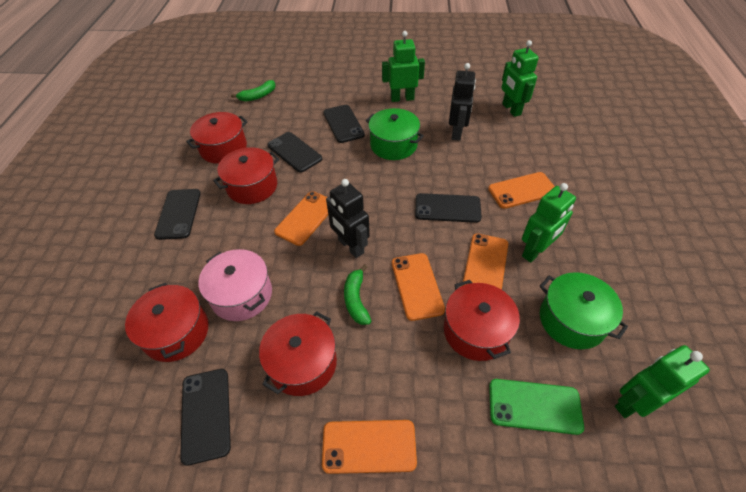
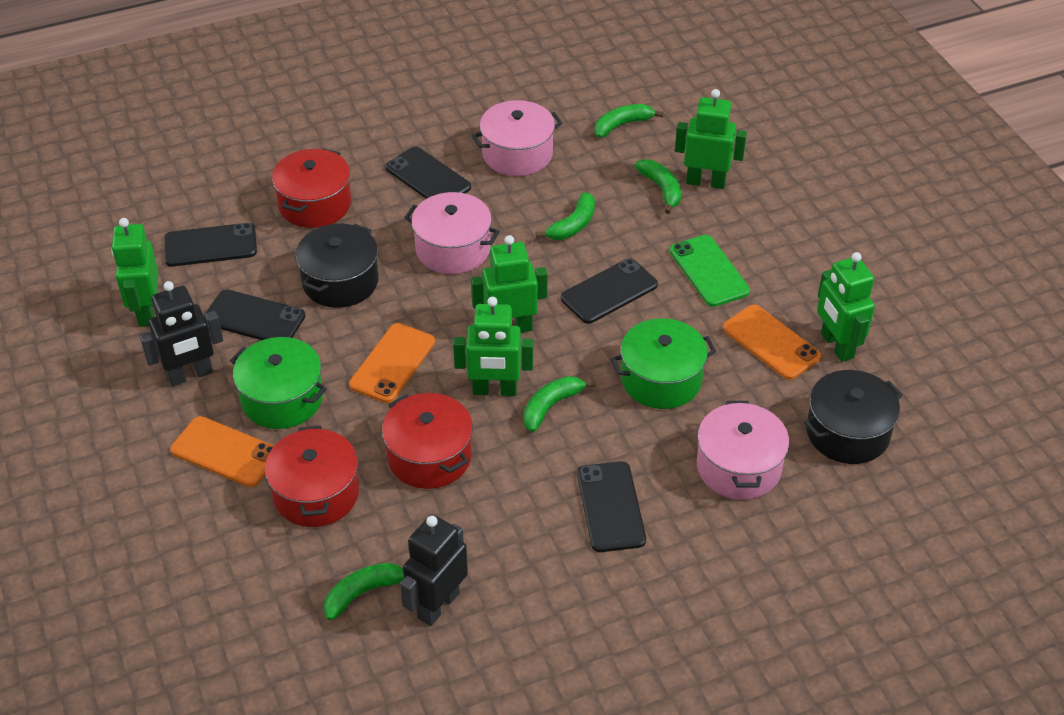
black pot: none = 0 -> [296,223,379,308] [804,370,903,464] = 2
green banana: [231,80,276,102] [344,264,371,325] = 2 -> [324,563,404,620] [523,376,596,432] [536,192,595,240] [594,104,664,138] [635,159,681,214] = 5
green robot: [382,31,425,102] [501,40,539,117] [522,183,576,263] [615,345,710,418] = 4 -> [111,218,158,327] [453,297,533,396] [471,235,548,333] [675,89,747,189] [817,252,875,362] = 5
orange phone: [274,191,328,246] [322,420,417,474] [392,253,445,321] [462,233,508,290] [488,172,555,209] = 5 -> [170,416,274,487] [349,323,435,403] [723,304,821,380] = 3
pink pot: [198,249,272,321] = 1 -> [404,192,500,274] [472,100,563,176] [697,401,789,500] = 3
red pot: [125,283,209,362] [186,112,247,164] [213,147,279,204] [259,311,337,396] [444,280,520,361] = 5 -> [265,425,359,527] [272,148,351,228] [382,393,473,489] = 3

